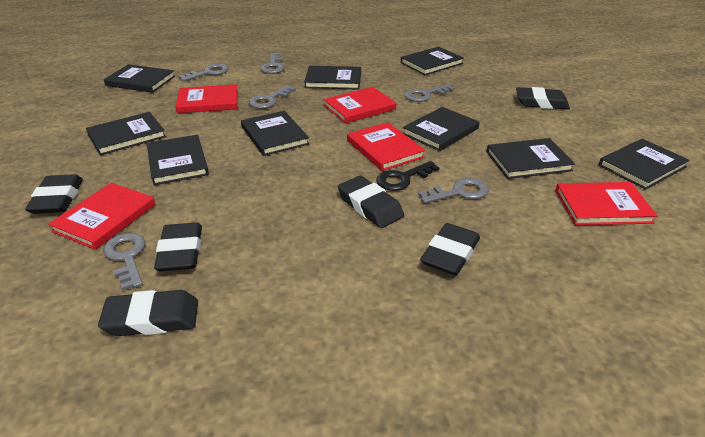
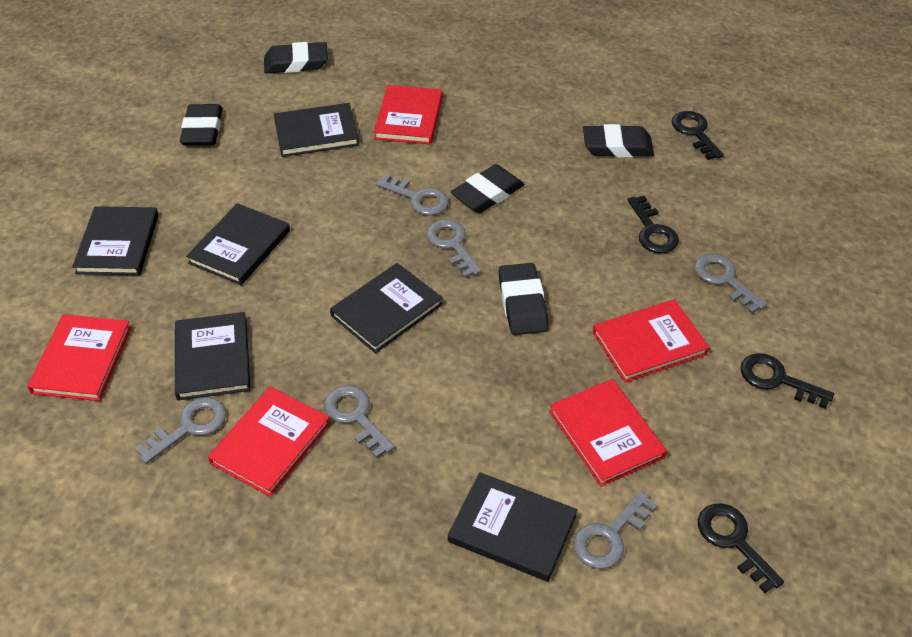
black book: [86,112,166,155] [104,64,175,93] [147,135,209,185] [241,111,309,156] [304,66,361,90] [401,47,464,75] [403,107,479,151] [486,138,575,179] [599,139,690,190] = 9 -> [72,206,159,275] [175,312,250,401] [186,203,290,285] [274,103,359,157] [330,263,443,353] [448,472,577,581] = 6
black eraser: [25,174,83,214] [98,290,198,336] [154,222,202,272] [338,176,404,228] [420,223,480,276] [516,87,570,110] = 6 -> [180,104,223,145] [264,42,328,74] [451,164,524,213] [498,263,549,335] [583,124,654,157] = 5
black key: [376,161,439,191] = 1 -> [628,196,679,254] [671,111,724,160] [698,503,784,593] [740,353,834,409] = 4

